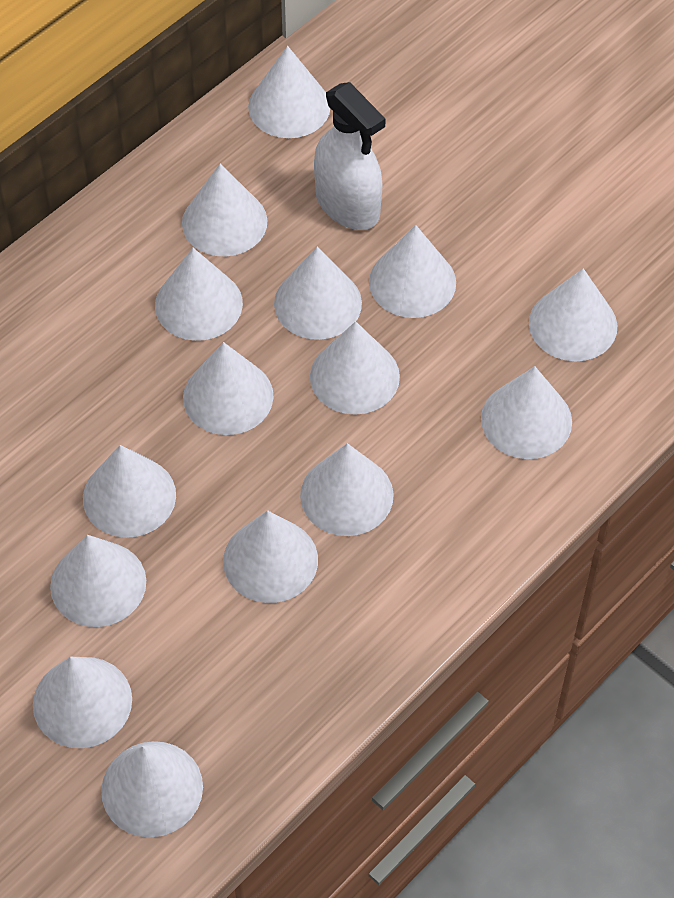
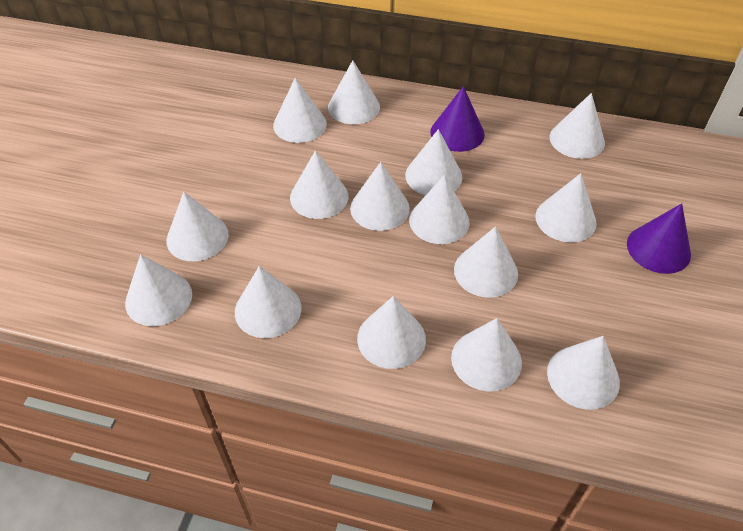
purple cone: none = 0 -> [430,86,484,152] [627,203,691,274] = 2
white spray bottle: [314,82,386,230] = 1 -> none = 0

